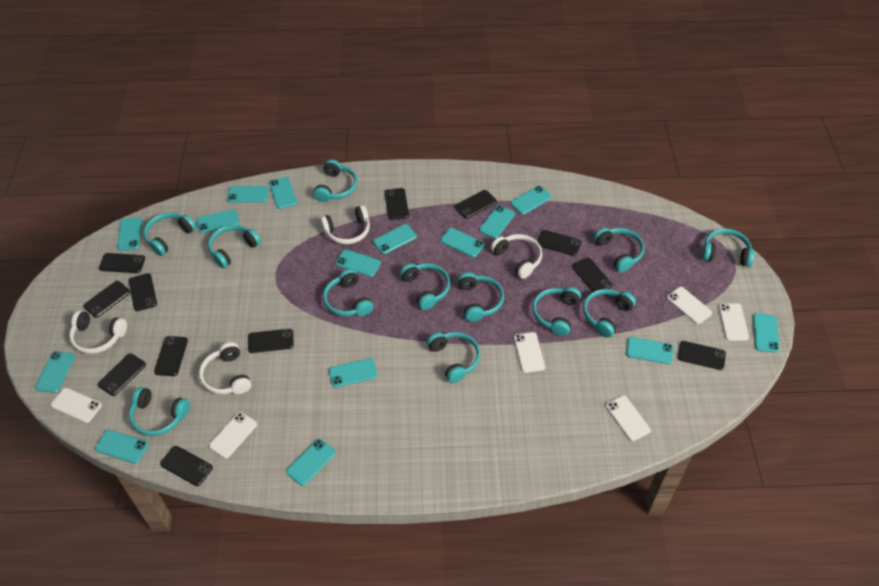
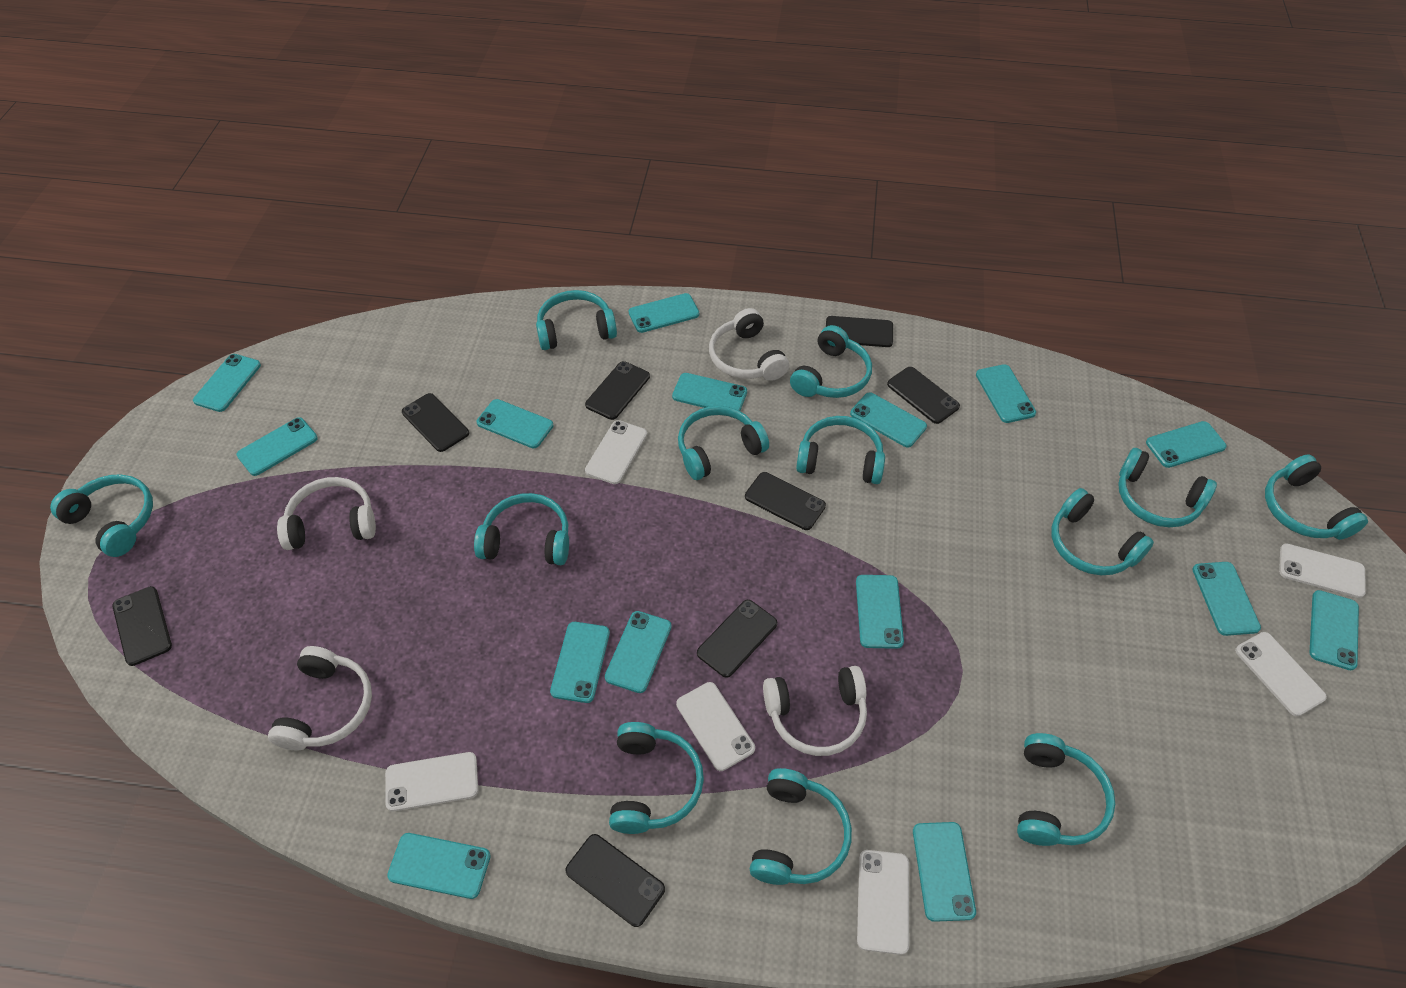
black phone: [83,281,130,318] [98,353,146,396] [99,253,145,273] [129,273,157,311] [154,336,188,376] [160,446,213,486] [248,329,294,353] [384,188,409,220] [455,190,497,219] [537,230,581,256] [572,257,612,292] [678,341,726,370] = 12 -> [112,586,172,666] [402,393,469,452] [565,834,665,927] [585,361,650,420] [697,600,777,678] [745,472,826,530] [826,316,893,347] [887,367,960,424] = 8

